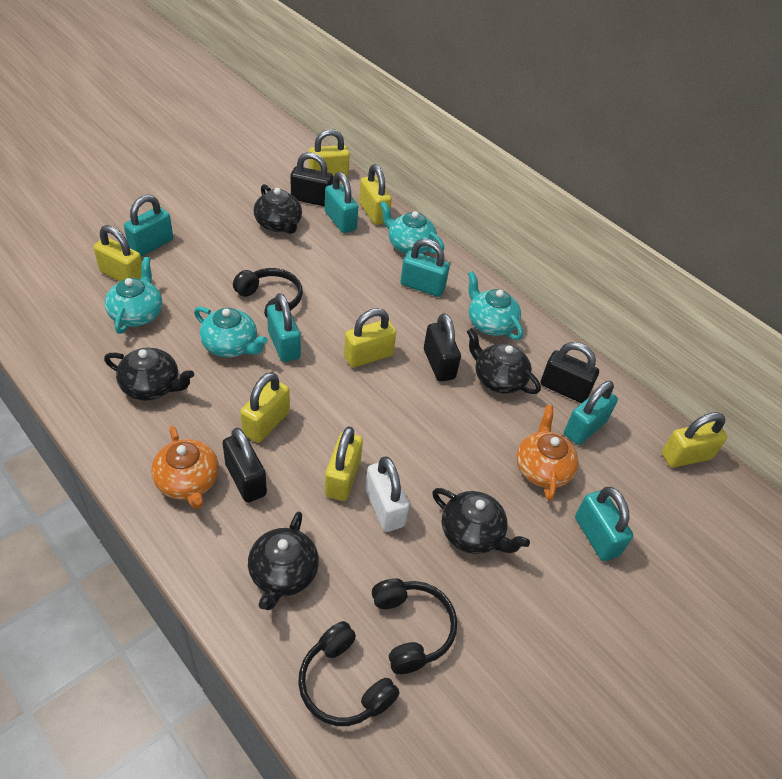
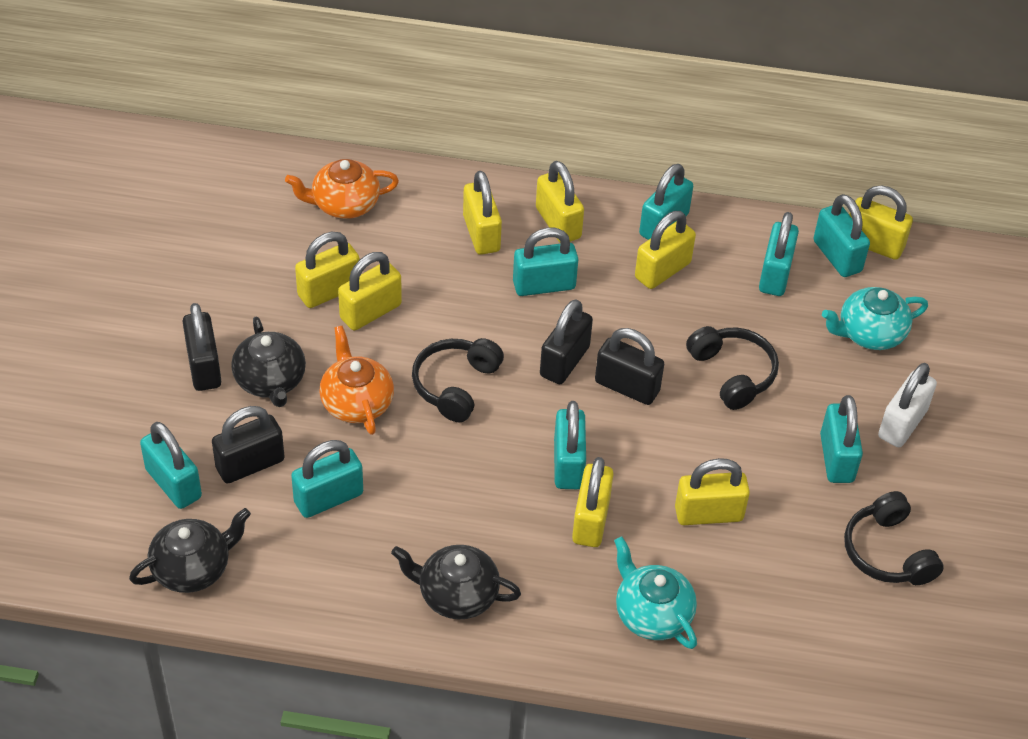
black teapot: [104,348,194,400] [248,511,319,610] [254,184,302,234] [432,488,530,554] [467,328,541,394] = 5 -> [129,508,251,593] [231,317,306,407] [391,545,521,619] = 3
turquoise padlock: [124,194,173,256] [267,293,301,362] [325,172,358,233] [400,239,450,297] [564,381,618,445] [575,487,633,561] = 6 -> [140,422,202,509] [291,440,363,518] [513,228,578,296] [554,401,586,489] [639,164,693,240] [759,212,799,296] [814,194,870,277] [820,395,863,483] = 8
turquoise teapot: [105,257,162,334] [194,307,268,357] [380,201,444,254] [468,271,523,340] = 4 -> [614,536,697,649] [822,287,928,350] = 2
yellow padlock: [93,225,142,282] [240,372,290,443] [308,129,350,177] [325,426,363,501] [344,308,396,368] [359,164,392,225] [661,412,727,468] = 7 -> [295,232,360,308] [338,252,402,331] [463,171,502,255] [536,161,584,242] [572,457,613,547] [635,211,696,289] [675,458,750,525] [849,186,913,260] = 8

